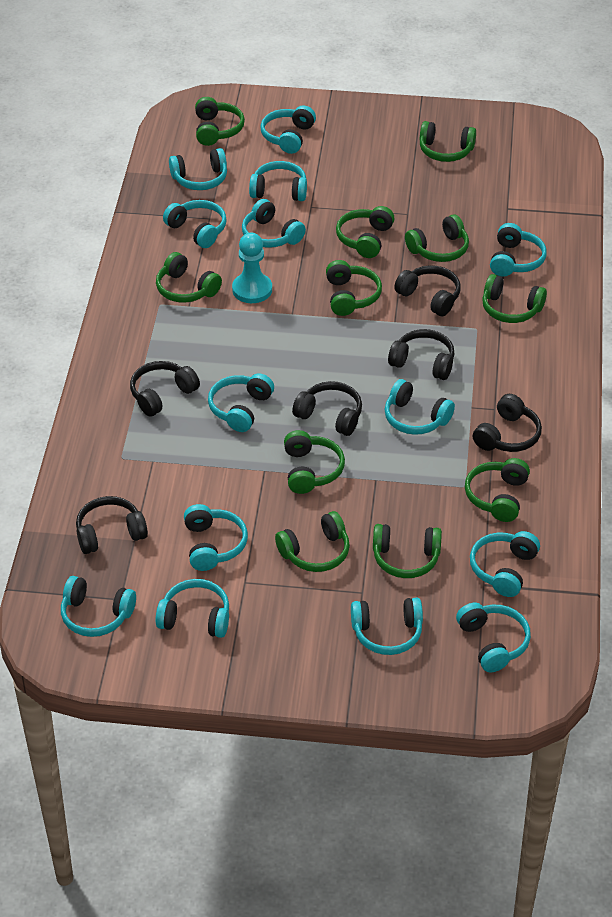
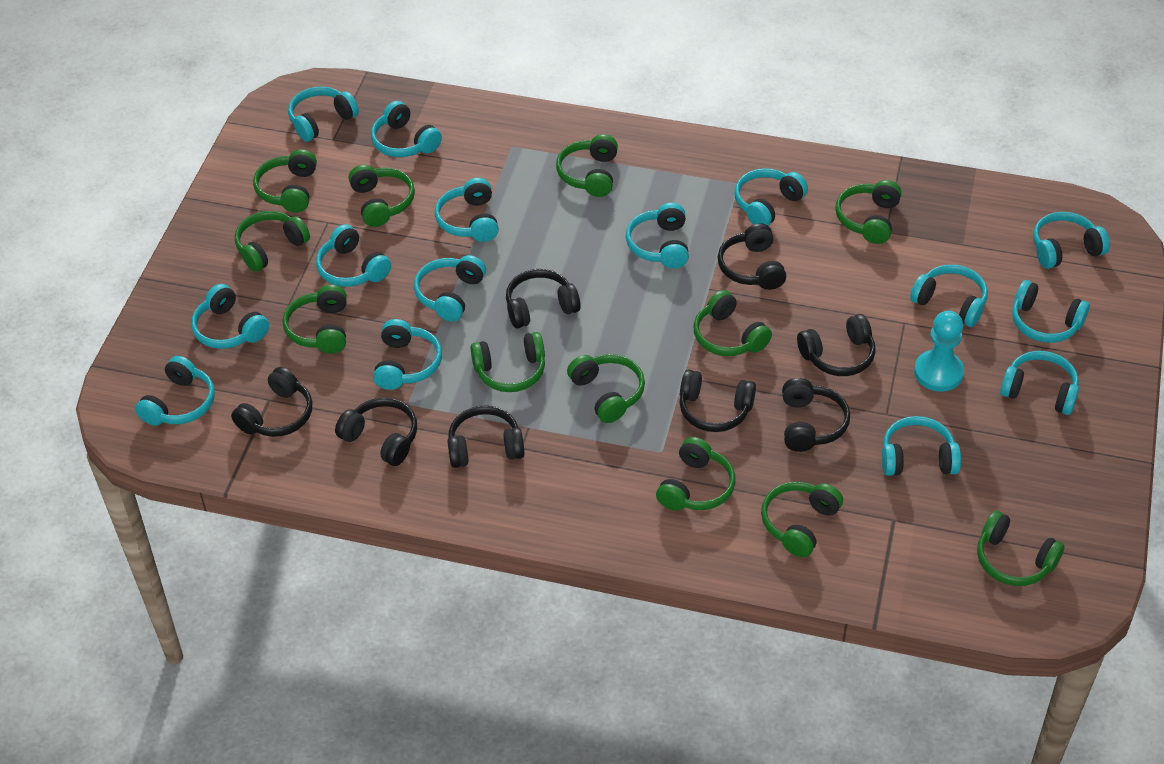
black headphones: [76,496,148,554] [130,361,200,417] [292,381,362,436] [388,329,454,380] [394,265,461,316] [473,394,542,452] = 6 -> [231,367,312,437] [335,397,417,466] [447,405,525,468] [506,269,581,328] [679,369,756,432] [718,223,786,290] [782,378,850,452] [797,314,876,376] = 8
green headphones: [156,252,222,303] [195,97,245,146] [275,511,350,572] [284,430,345,494] [326,260,382,316] [336,206,395,258] [373,524,442,578] [405,214,469,262] [420,121,476,162] [465,458,530,522] [482,274,547,323] = 11 -> [235,211,310,272] [253,149,317,213] [283,285,347,354] [349,165,415,227] [471,332,545,392] [556,134,618,197] [567,354,645,423] [656,437,735,511] [693,290,772,356] [761,482,843,557] [835,180,902,244] [977,511,1065,586] = 12
turquoise headphones: [61,576,136,637] [155,579,229,638] [163,200,227,248] [169,148,227,190] [184,504,248,571] [208,373,274,432] [242,199,306,248] [249,161,307,201] [260,105,316,154] [351,598,423,655] [385,379,455,435] [456,603,531,672] [470,531,540,597] [490,223,547,277] = 14 -> [135,356,215,426] [191,284,269,349] [288,87,359,142] [316,224,391,287] [371,101,442,157] [373,319,442,390] [414,255,486,321] [435,178,499,242] [626,203,689,268] [734,168,808,226] [882,416,961,476] [910,264,988,327] [1000,351,1079,415] [1012,280,1090,343] [1033,212,1110,269] = 15

